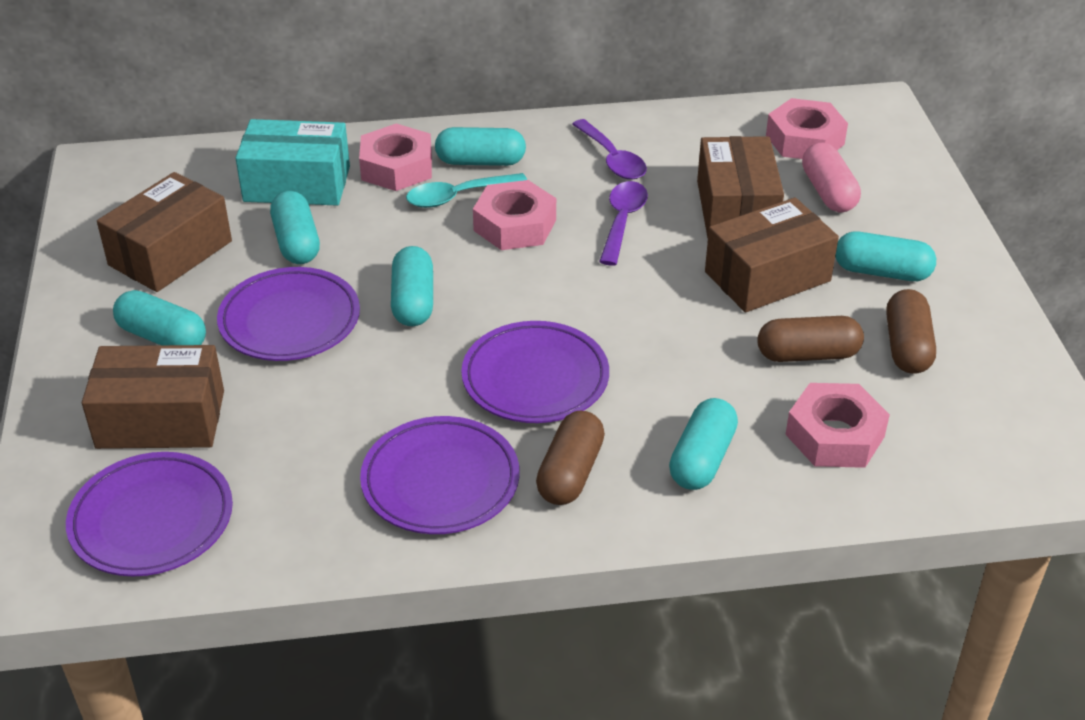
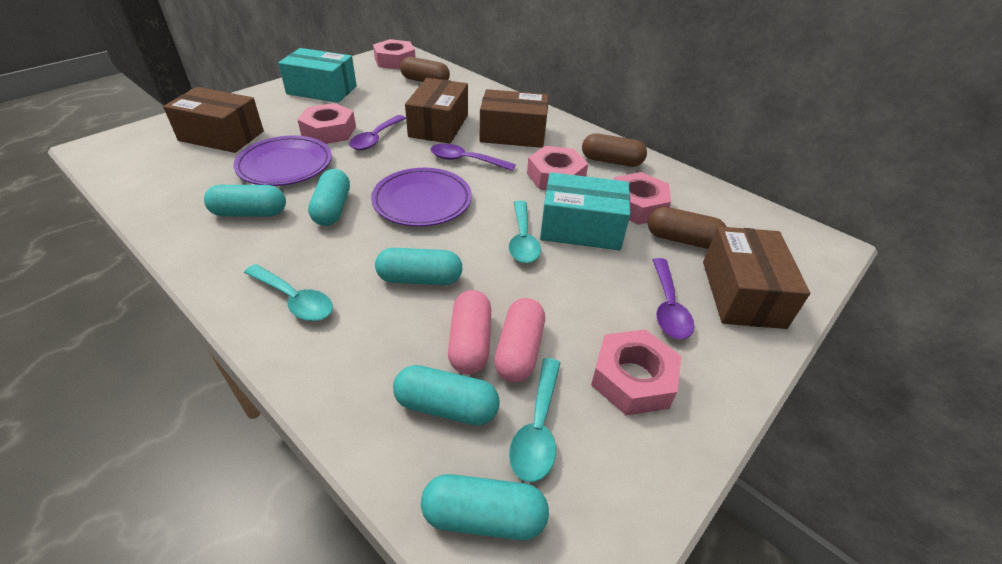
pink capsule: [802,143,861,212] = 1 -> [448,290,491,374] [494,298,545,382] = 2
pink nut: [359,123,432,191] [473,180,556,250] [766,98,848,159] [785,383,890,468] = 4 -> [298,103,356,144] [373,39,416,70] [527,146,588,190] [591,329,682,415] [614,172,671,225] = 5
purple plate: [66,452,233,576] [217,267,360,361] [360,416,520,534] [461,321,609,423] = 4 -> [233,136,332,186] [371,168,472,227] = 2
purple spoon: [572,119,647,180] [599,181,648,266] = 2 -> [349,115,406,150] [430,144,516,171] [653,258,694,340] = 3
turquoise box: [235,119,350,206] = 1 -> [278,48,357,103] [540,172,630,250] = 2
turquoise capsule: [113,290,206,345] [270,191,320,264] [391,246,433,326] [435,127,526,166] [669,398,738,490] [835,232,936,281] = 6 -> [204,185,286,217] [308,169,350,226] [375,248,463,285] [393,365,500,426] [421,474,549,540] = 5
turquoise spoon: [406,173,527,208] = 1 -> [244,264,333,321] [509,200,541,263] [509,358,560,482] = 3

